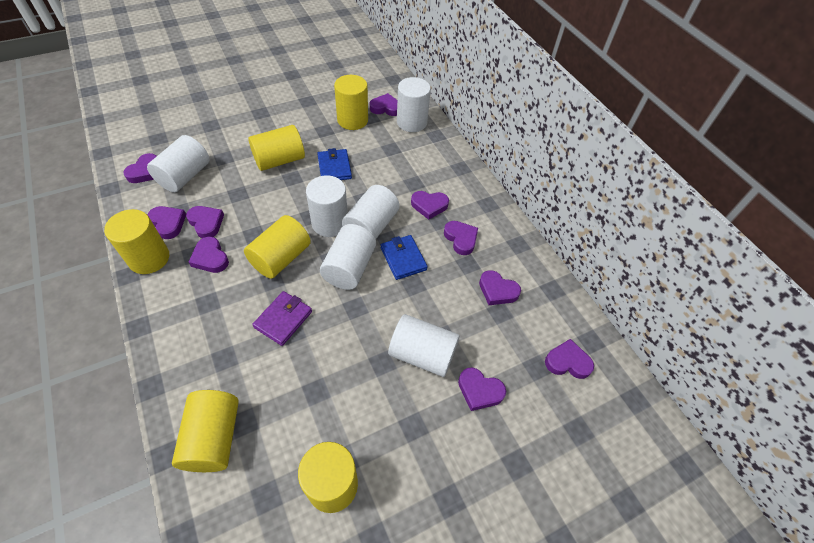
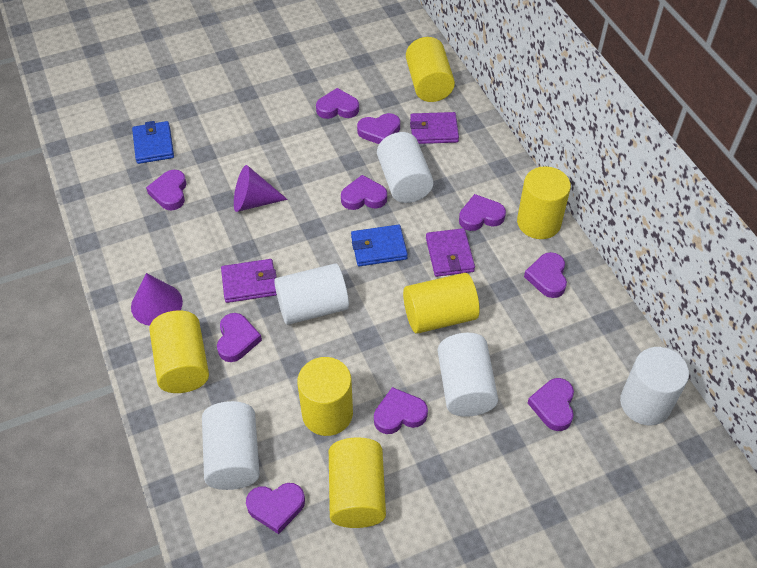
purple cone: none = 0 -> [131,273,183,326] [234,165,288,212] = 2
purple wallet: [252,291,312,346] = 1 -> [221,259,277,303] [410,112,459,144] [426,228,475,277] = 3
white cylinder: [147,135,210,192] [306,175,348,237] [320,224,376,290] [342,185,399,239] [388,314,460,377] [397,77,431,132] = 6 -> [202,401,260,490] [274,263,349,325] [377,132,434,203] [438,333,498,417] [620,347,689,425] = 5

